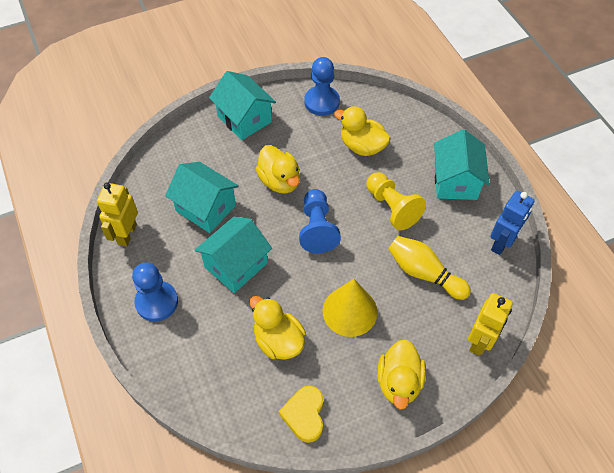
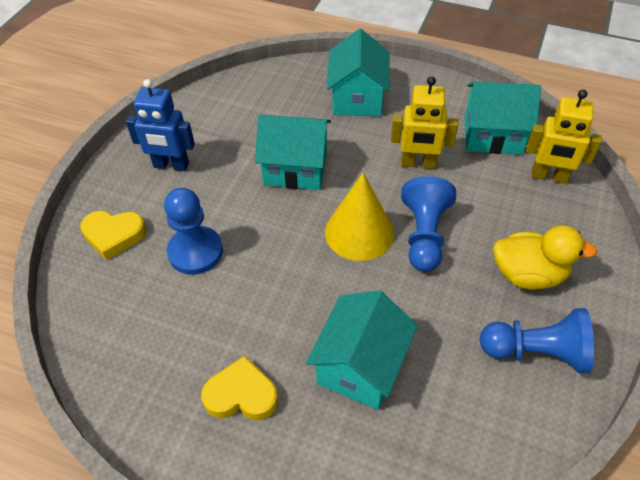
yellow bowling pin: [388,236,471,300] = 1 -> none = 0
yellow duck: [250,296,306,360] [256,145,300,194] [334,106,391,156] [377,339,426,410] = 4 -> [493,225,597,290] = 1
yellow heart: [279,386,324,443] = 1 -> [80,211,146,260] [201,356,278,420] = 2
yellow pawn: [367,172,426,230] = 1 -> none = 0

